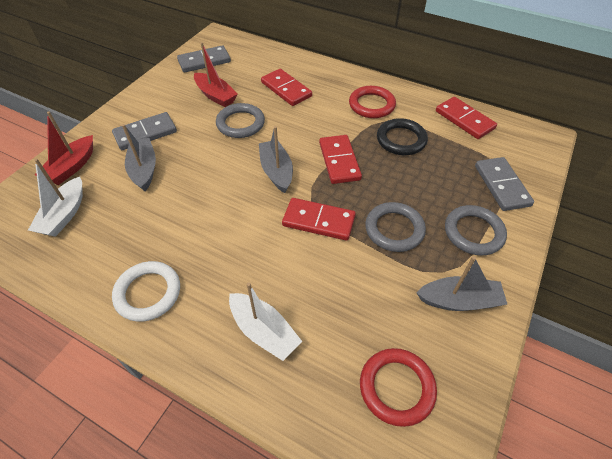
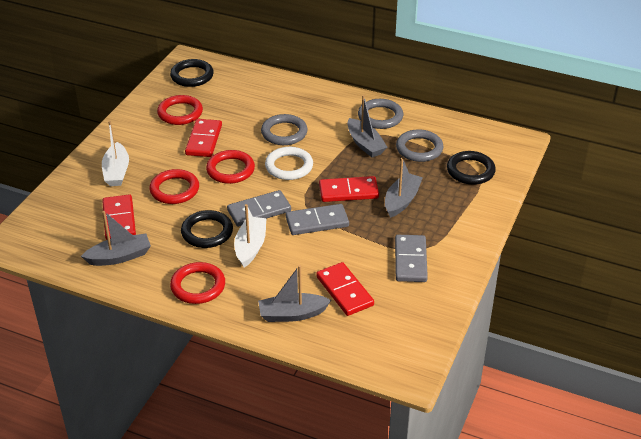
black ring: [377,118,428,155] = 1 -> [170,59,214,87] [181,210,233,248] [447,151,496,185] = 3
grey boat: [122,124,156,191] [259,126,293,193] [416,256,507,311] = 3 -> [81,211,151,266] [258,265,331,322] [347,95,387,157] [385,158,423,218] = 4
red boat: [35,111,93,185] [194,42,238,107] = 2 -> none = 0
red ring: [349,86,396,118] [360,348,437,427] = 2 -> [149,169,199,204] [157,95,203,125] [170,262,225,304] [206,150,255,184] = 4

